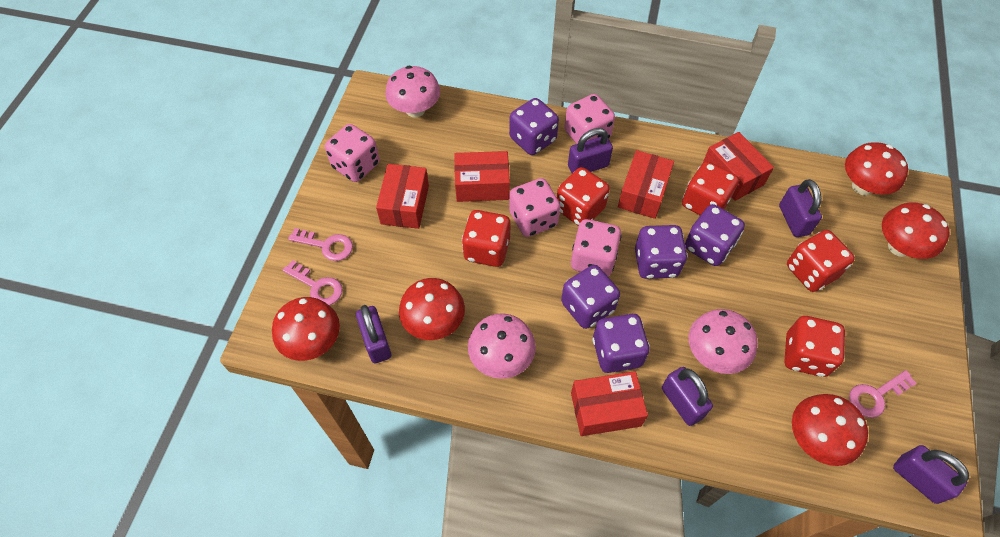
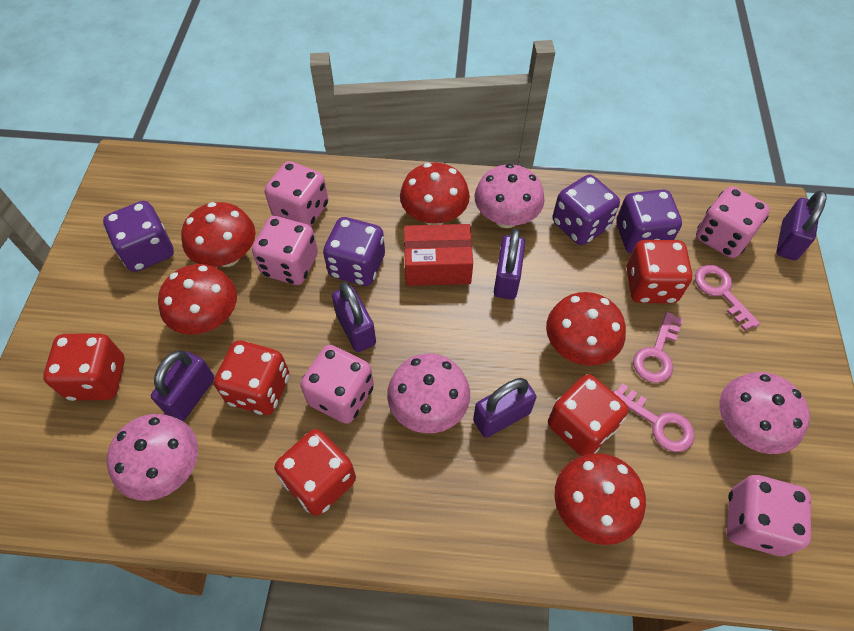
pink dice: [325,124,379,182] [509,178,560,237] [564,94,615,144] [571,219,622,276] = 4 -> [252,216,318,285] [265,161,329,226] [300,345,374,424] [696,186,770,258] [727,475,811,556] = 5
pink mushroom: [385,66,440,118] [468,313,536,379] [688,309,758,374] = 3 -> [107,414,198,501] [387,353,470,433] [475,164,545,228] [720,372,810,454] = 4
purple dice: [509,98,559,155] [561,265,620,329] [593,314,650,373] [635,225,687,279] [685,204,745,266] = 5 -> [103,201,174,272] [323,217,385,286] [553,175,620,245] [616,190,682,254] = 4
red box: [376,164,429,229] [454,151,510,202] [571,371,648,436] [618,150,674,219] [703,132,774,201] = 5 -> [404,224,473,286] = 1

